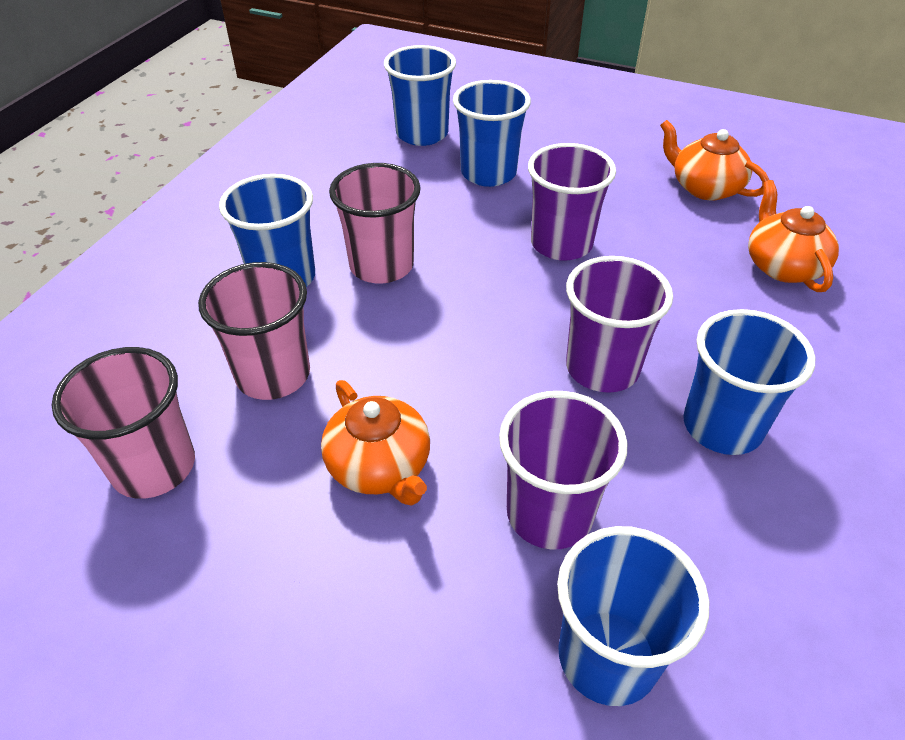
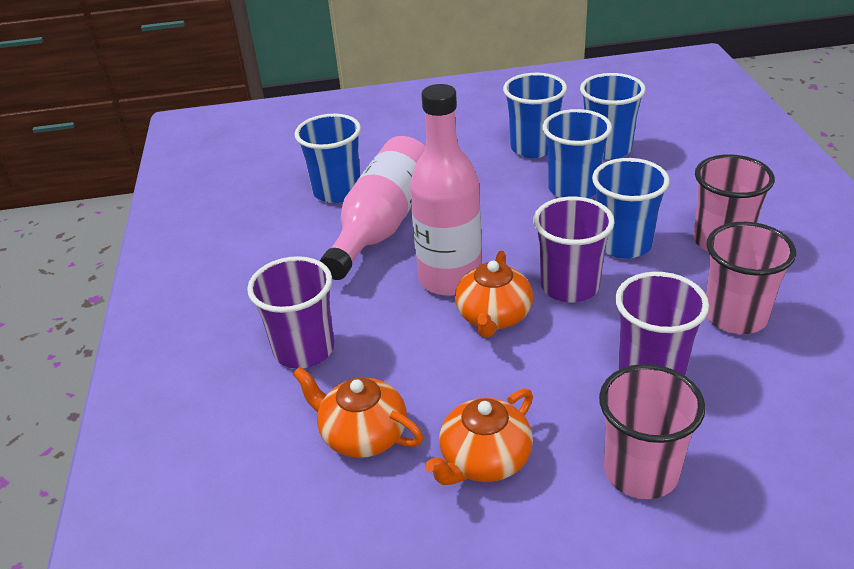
pink bottle: none = 0 -> [320,136,425,280] [410,84,482,296] = 2

